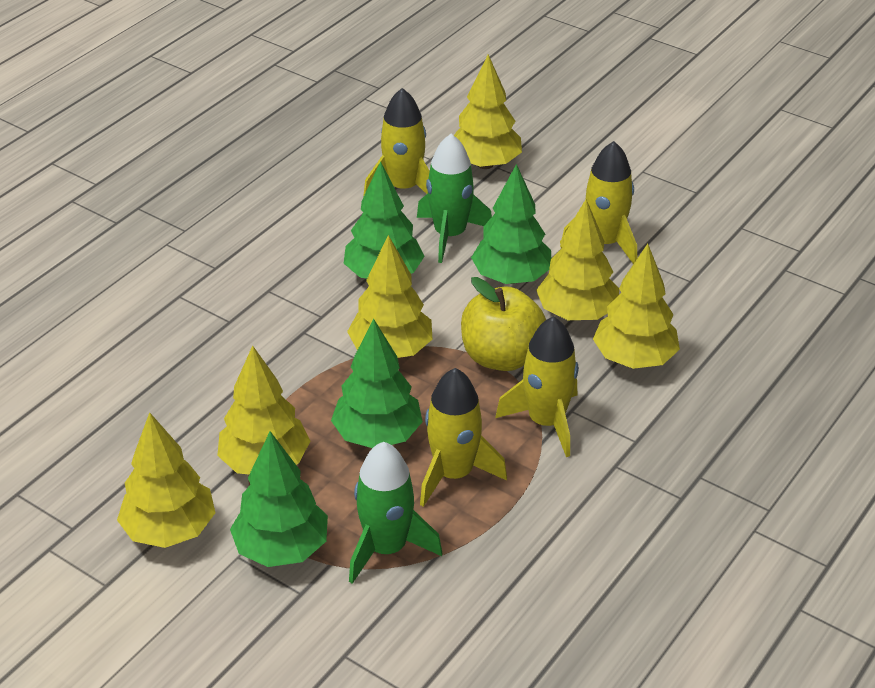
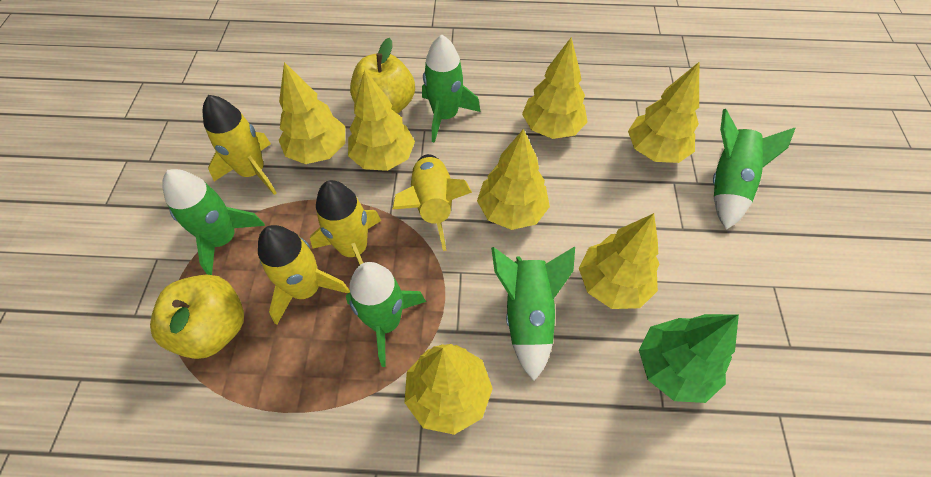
green rocket: [349,442,442,584] [417,134,492,263] = 2 -> [162,169,265,275] [346,262,426,367] [422,34,480,143] [491,246,575,381] [713,109,795,230] = 5
green tree: [230,431,328,567] [331,318,423,448] [344,161,425,279] [471,164,551,284] = 4 -> [639,314,739,403] = 1
yellow apple: [461,277,546,371] = 1 -> [150,274,244,359] [350,38,415,114] = 2
yellow tree: [117,412,215,548] [217,345,310,475] [347,235,433,358] [454,54,522,169] [536,199,619,320] [593,244,680,369] = 6 -> [279,62,345,164] [348,69,415,171] [404,344,493,435] [477,129,550,230] [522,37,588,139] [579,213,659,309] [628,62,699,163] = 7

